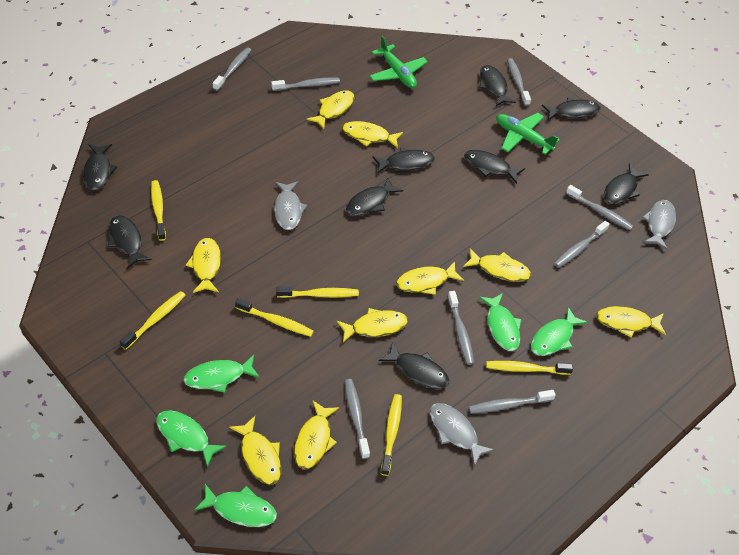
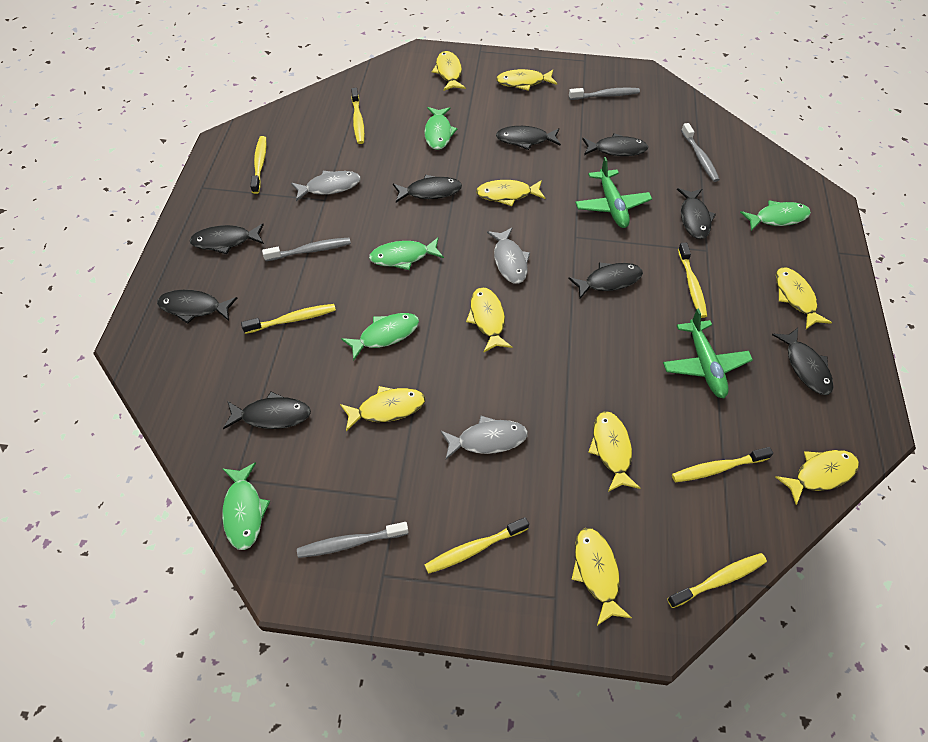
grey toothbrush: [213,47,251,91] [271,78,340,91] [345,379,370,459] [448,291,474,365] [469,390,556,413] [507,58,531,106] [554,221,610,268] [566,185,633,230] = 8 -> [262,238,351,261] [297,522,408,558] [569,87,640,100] [681,123,720,182] = 4
yellow toothbrush: [120,291,185,350] [151,180,166,241] [235,298,314,337] [276,286,359,298] [381,394,402,476] [486,361,573,375] = 6 -> [241,304,336,334] [250,136,267,194] [351,88,365,144] [425,517,529,574] [667,553,767,608] [672,447,773,482] [678,243,707,318] = 7

